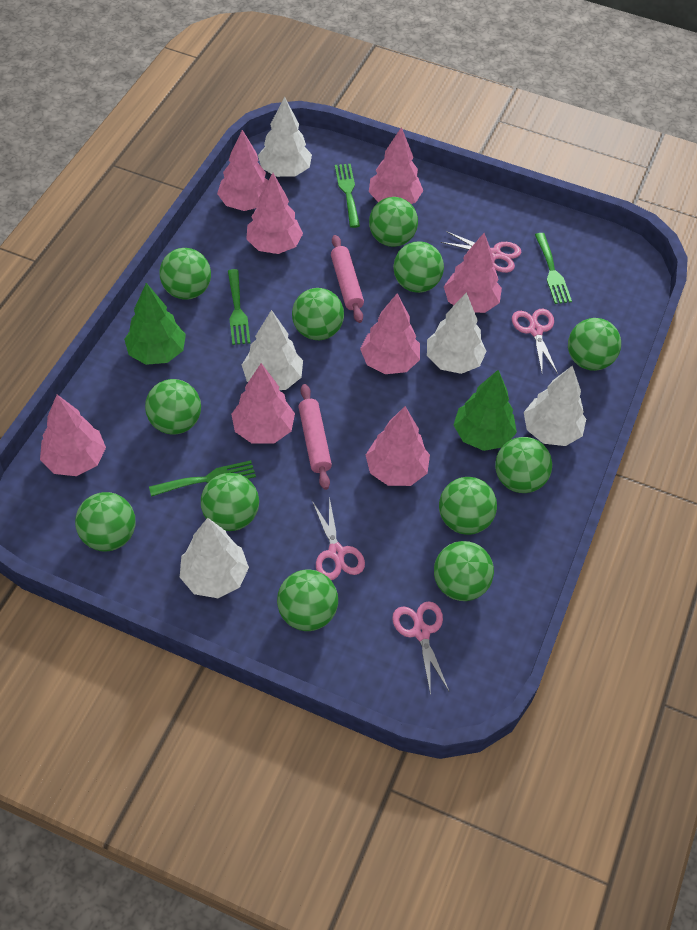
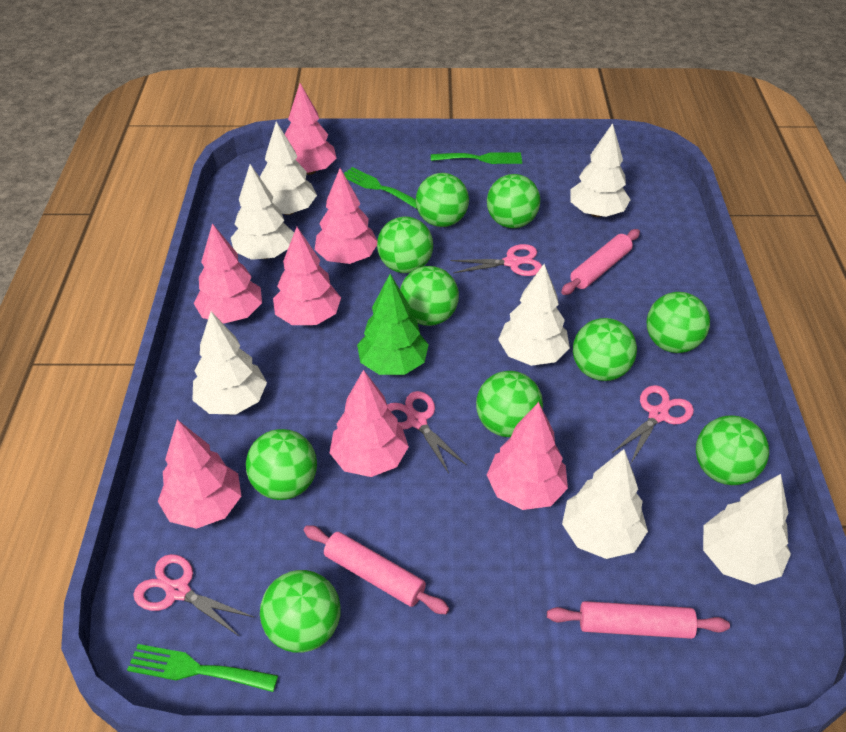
green ball: [75,492,136,552] [145,379,201,435] [159,248,211,300] [201,473,259,531] [277,570,338,631] [292,288,344,340] [369,197,418,247] [393,242,444,293] [434,541,494,601] [439,477,497,535] [495,437,552,493] [568,318,621,371] = 12 -> [246,429,317,500] [260,570,340,653] [377,216,433,273] [400,266,459,326] [416,173,469,227] [476,371,543,437] [487,174,540,228] [573,318,637,381] [647,292,710,353] [696,415,769,485] = 10
green fork: [149,460,256,497] [228,269,250,345] [335,164,360,228] [535,233,572,304] = 4 -> [127,644,278,692] [344,167,417,209] [431,152,522,164] = 3
green tree: [124,283,186,365] [454,370,517,451] = 2 -> [357,274,429,375] = 1
pink rolling pin: [298,384,332,490] [331,235,364,323] = 2 -> [304,525,449,614] [547,601,730,639] [561,229,640,295] = 3
pink tree: [40,395,106,476] [217,130,268,211] [231,363,295,444] [246,173,303,254] [360,293,420,374] [366,406,430,486] [369,127,423,204] [444,233,502,313] = 8 -> [158,420,241,529] [194,223,262,324] [273,227,341,325] [285,83,336,175] [315,168,377,264] [330,370,409,477] [487,402,568,510] = 7
white tree: [180,518,249,598] [242,310,303,390] [258,97,312,177] [427,292,487,374] [524,365,586,446] = 5 -> [192,312,267,415] [231,164,294,260] [260,122,317,215] [498,264,570,366] [562,449,648,559] [570,123,631,217] [703,474,791,585] = 7

